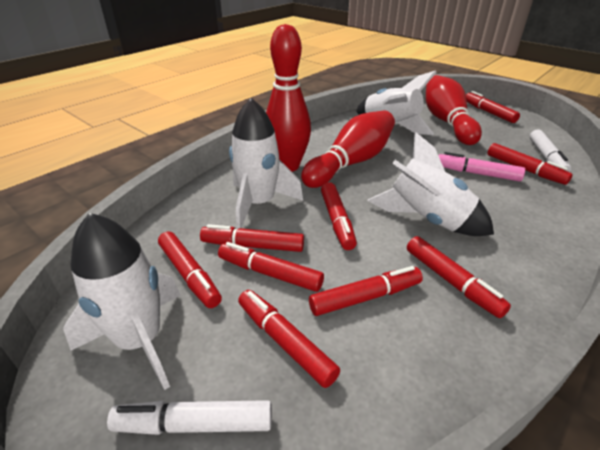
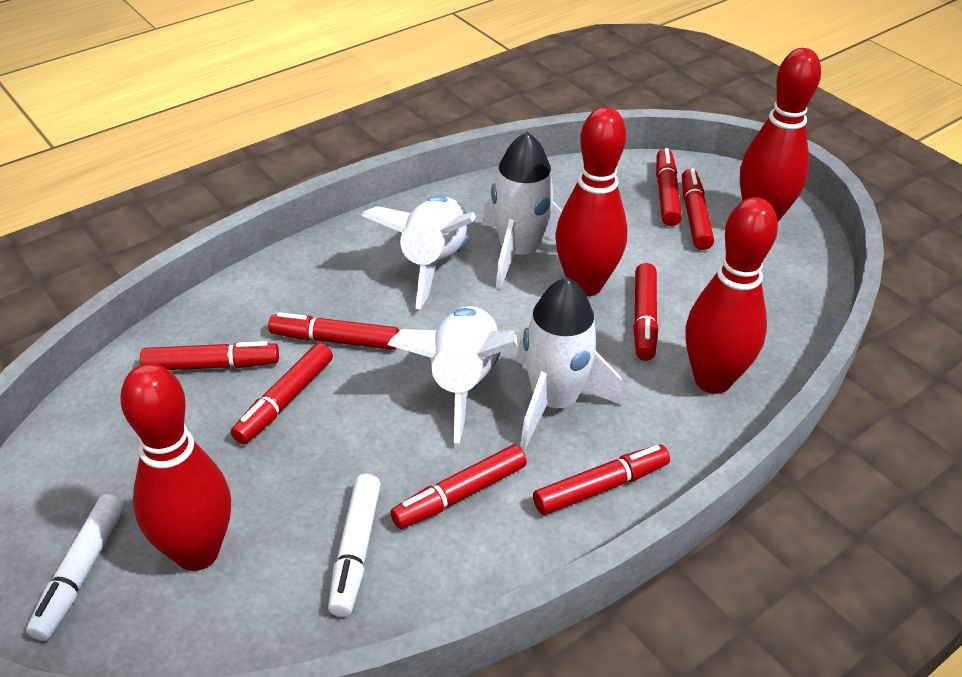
pink marker: [438,152,525,182] = 1 -> none = 0
red bowling pin: [266,24,311,172] [301,111,395,188] [426,75,482,145] = 3 -> [120,363,231,571] [556,107,627,297] [686,197,778,394] [740,48,821,222] = 4
red marker: [158,231,222,308] [200,224,304,252] [218,242,324,292] [238,290,340,388] [309,266,423,316] [321,182,357,250] [407,236,511,318] [466,91,520,123] [487,143,573,185] = 9 -> [140,341,279,370] [231,343,333,444] [268,312,399,350] [390,444,527,529] [533,445,670,515] [633,263,658,361] [656,148,682,226] [682,168,714,250] = 8

